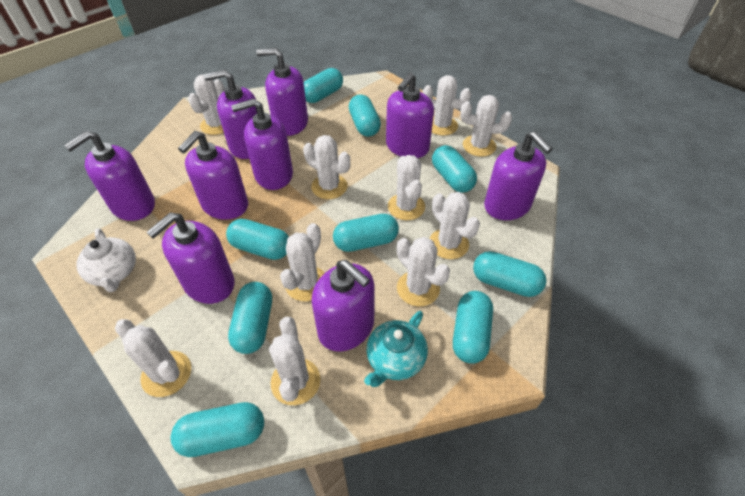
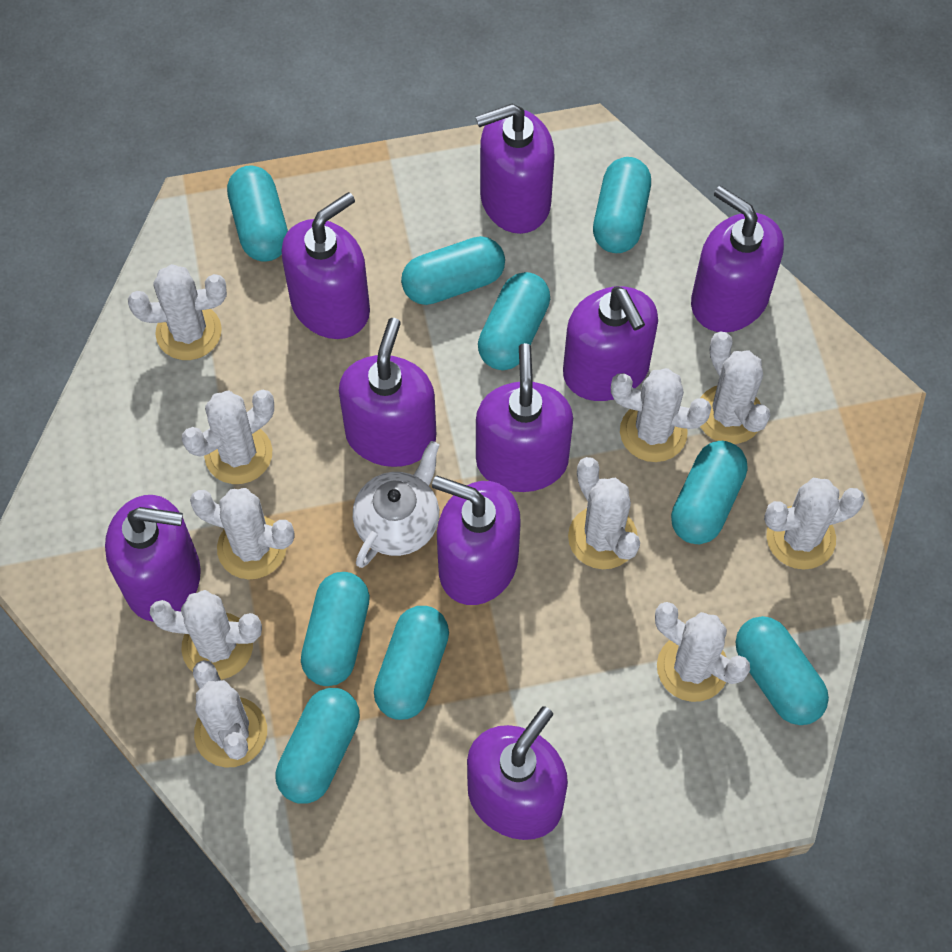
turquoise teapot: [364,311,428,387] = 1 -> none = 0

